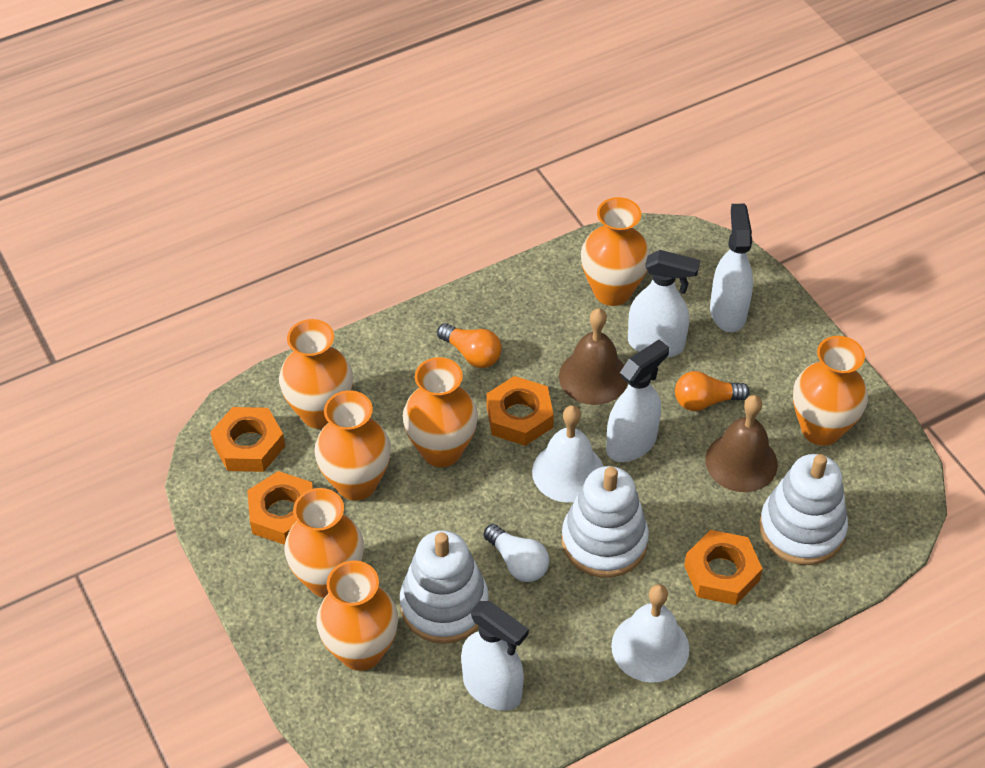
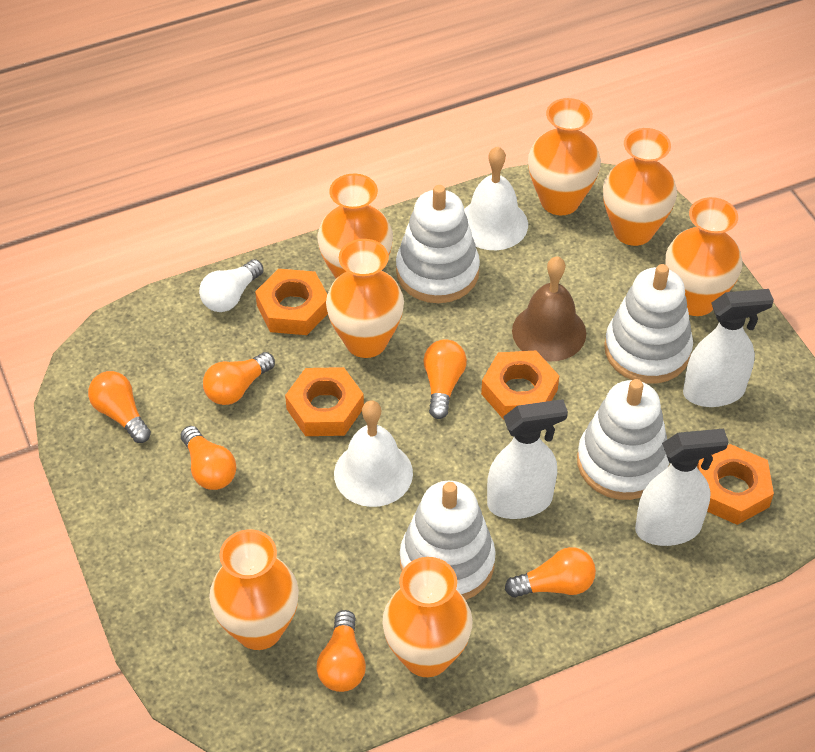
brown bell: [559,308,628,405] [705,395,778,492] = 2 -> [512,256,586,362] = 1
orange light bulb: [437,323,502,368] [675,371,750,411] = 2 -> [88,371,151,443] [181,426,237,490] [203,352,275,405] [316,610,366,692] [423,339,467,419] [505,547,596,598] = 6
white spray bottle: [461,601,529,711] [606,339,669,462] [628,250,700,357] [710,204,753,332] = 4 -> [487,399,568,519] [635,429,729,546] [683,289,774,407] = 3
white stacking toy: [400,530,489,644] [562,466,649,578] [759,454,848,565] = 3 -> [396,185,480,303] [400,481,496,600] [577,379,669,500] [604,264,693,384] = 4

